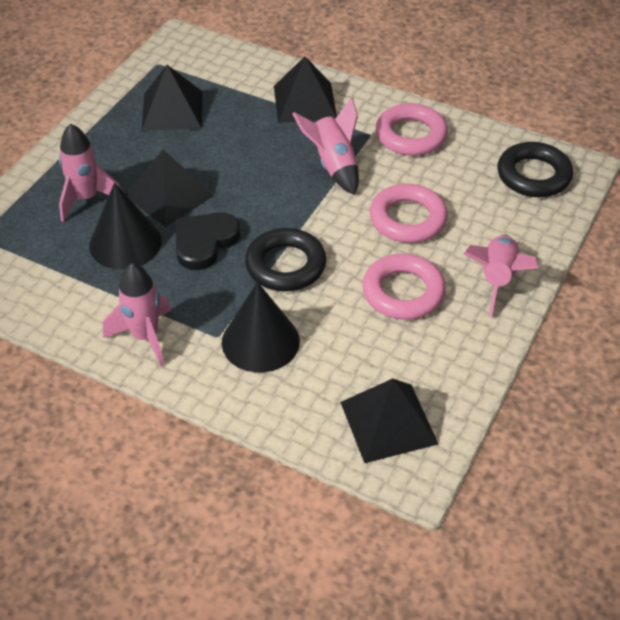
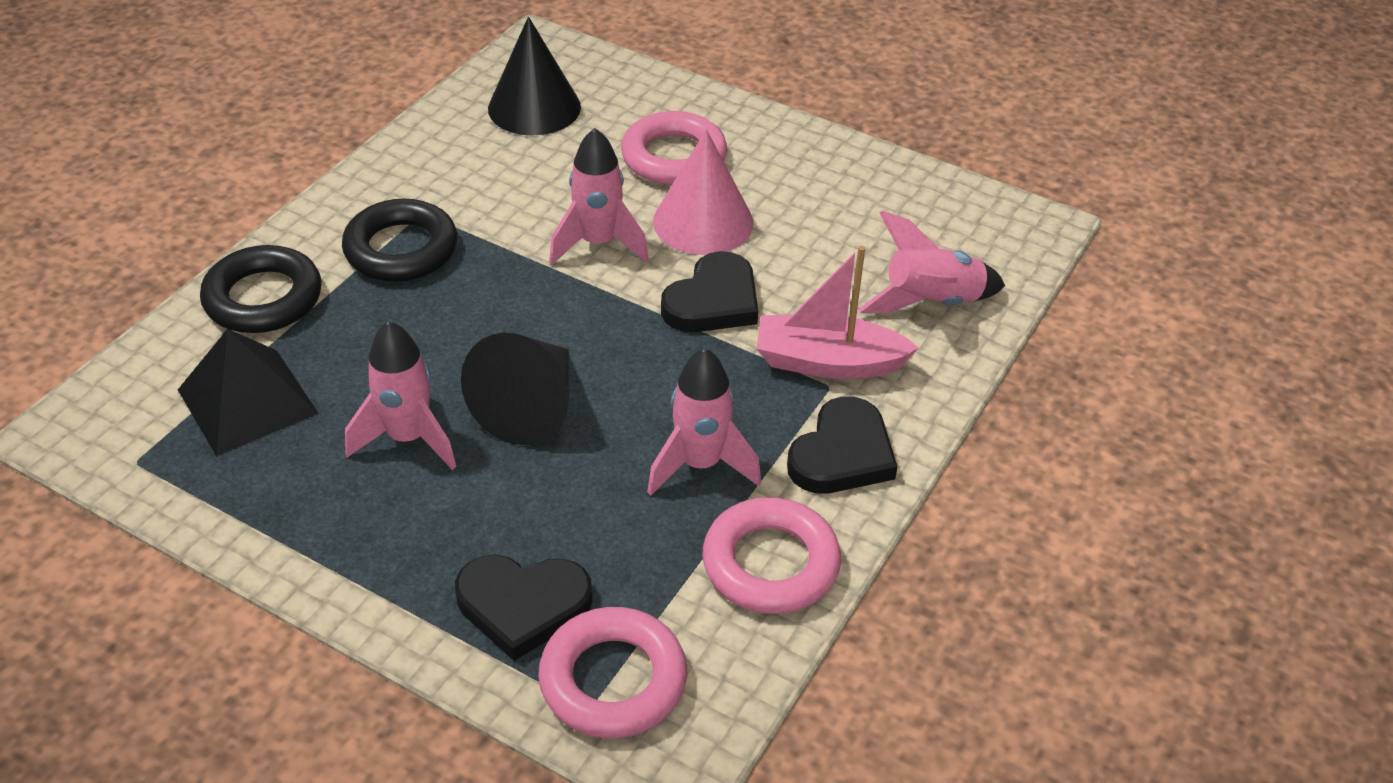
black heart: [176,212,240,270] = 1 -> [455,554,593,661] [661,251,758,332] [787,396,898,494] = 3
black pyramid: [126,149,214,227] [142,65,202,131] [274,56,337,123] [340,379,438,463] = 4 -> [178,329,319,456] = 1
pink boat: none = 0 -> [756,246,919,379] = 1
pink cone: none = 0 -> [653,129,753,255] = 1

